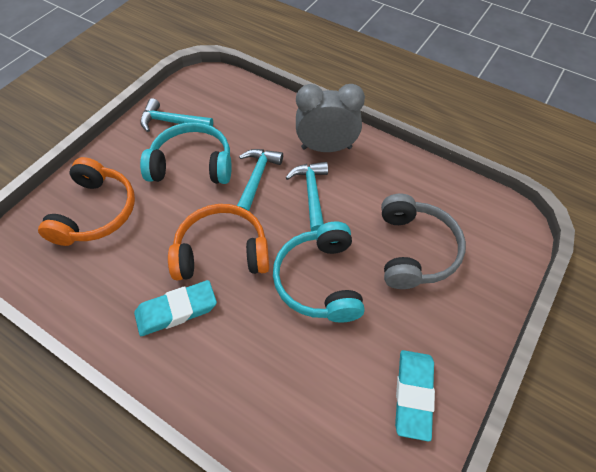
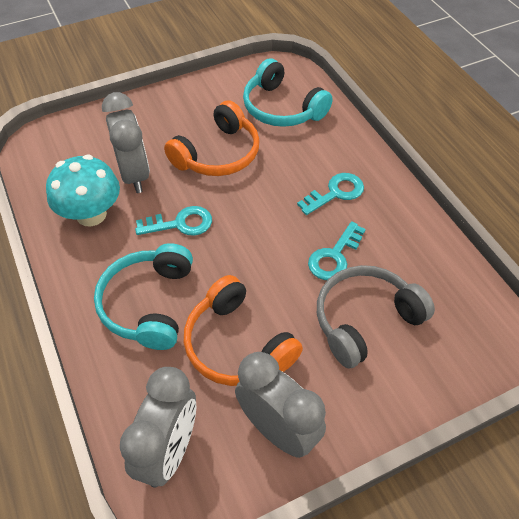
grey clock: [296,84,365,152] = 1 -> [102,92,150,193] [120,367,196,488] [235,352,326,458] = 3
turquoise eraser: [134,280,217,336] [395,350,435,442] = 2 -> none = 0
turquoise hammer: [140,98,213,132] [237,149,283,211] [285,162,328,231] = 3 -> none = 0
turquoise key: none = 0 -> [135,206,212,236] [297,173,364,215] [308,221,366,280] = 3
turquoise mushroom: none = 0 -> [46,155,120,227] = 1

